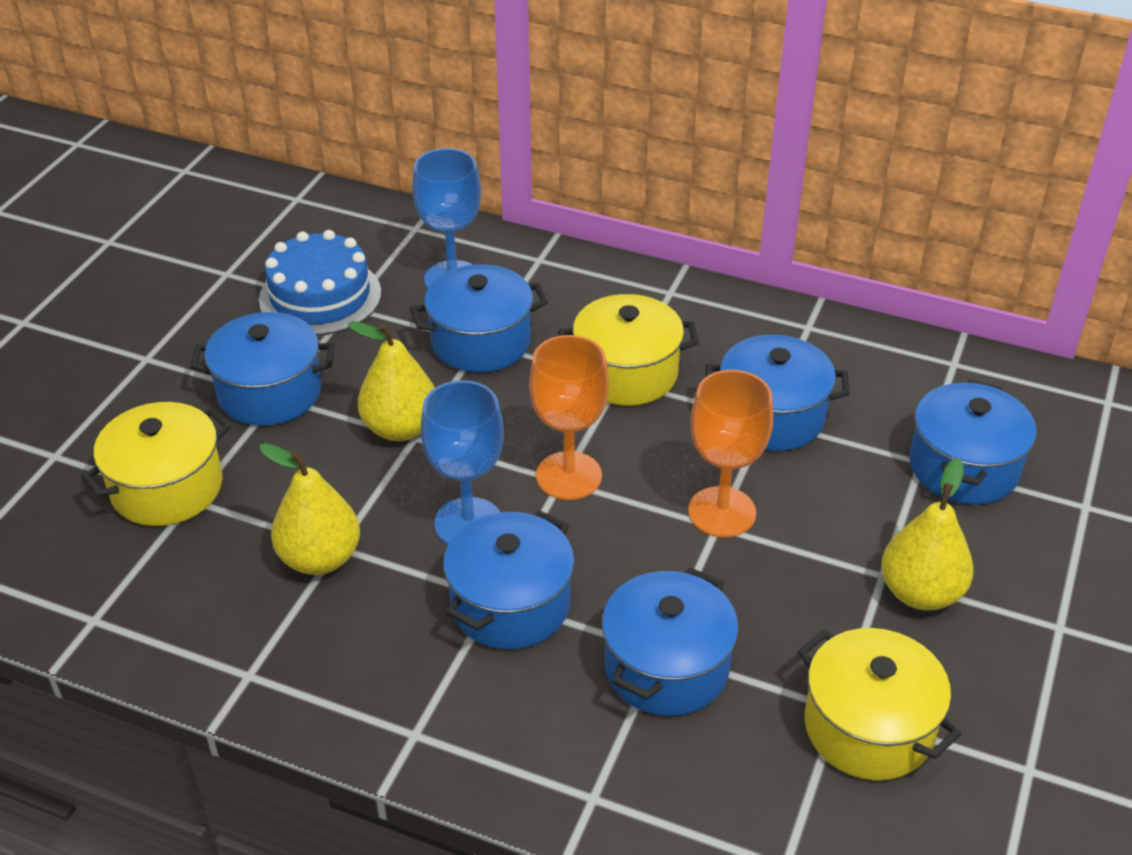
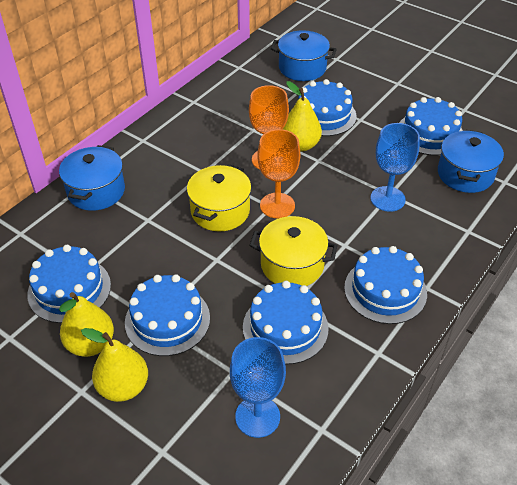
blue cake: [259,230,381,335] = 1 -> [27,245,111,323] [125,274,210,356] [243,281,329,364] [298,79,357,136] [344,246,427,324] [399,97,463,156] = 6
blue pot: [190,312,335,426] [410,264,548,373] [443,510,575,650] [602,567,739,716] [706,335,850,451] [909,380,1037,505] = 6 -> [59,145,125,211] [271,30,337,81] [438,130,504,193] = 3
yellow pot: [81,402,231,526] [558,294,699,406] [798,628,961,780] = 3 -> [187,164,252,231] [249,216,338,286] = 2

